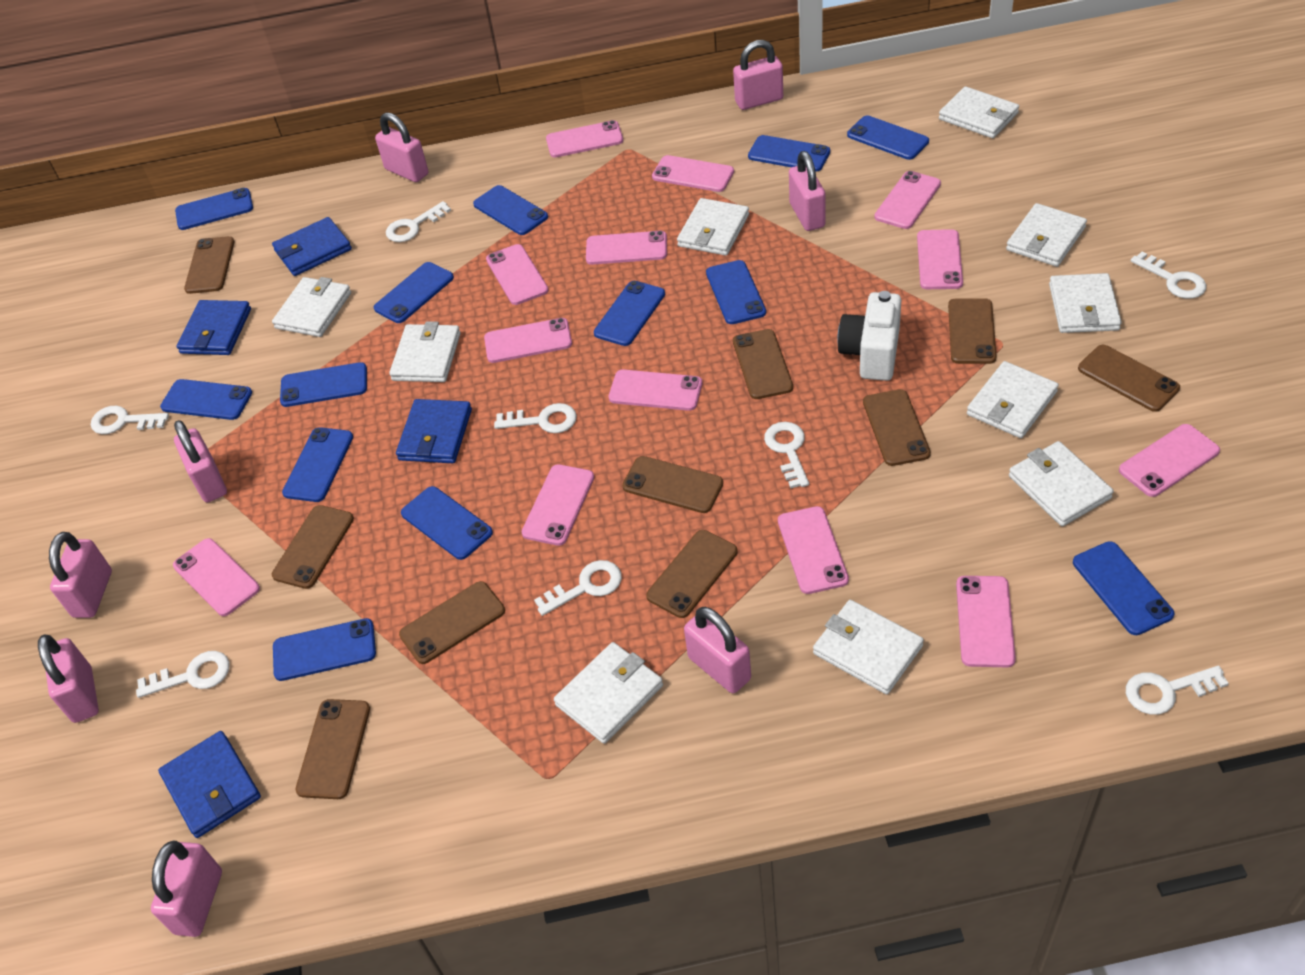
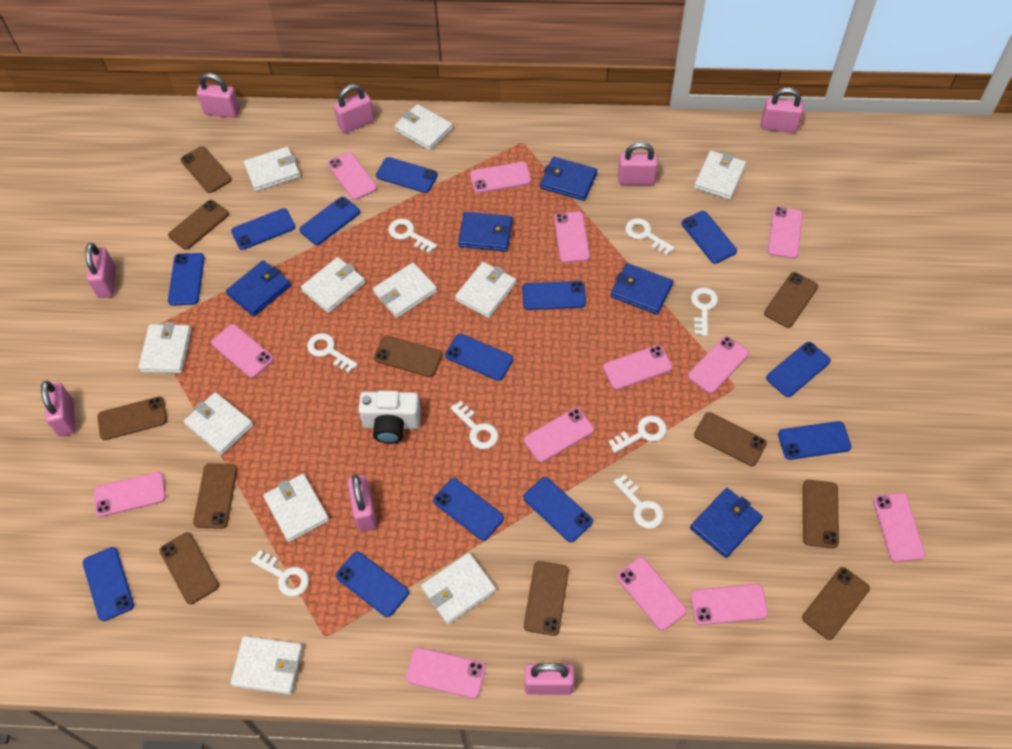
blue wallet: [158,731,261,838] [176,300,251,355] [272,217,352,276] [396,399,472,463] = 4 -> [226,260,291,316] [458,212,512,251] [540,157,597,201] [611,263,673,315] [690,488,763,558] = 5
brown phone: [184,236,235,294] [272,505,354,589] [296,699,370,799] [399,581,505,664] [622,456,723,513] [646,530,738,618] [733,329,793,399] [863,389,931,466] [948,298,997,364] [1078,345,1180,412] = 10 -> [97,396,167,440] [159,532,219,604] [168,200,229,250] [180,146,232,193] [193,463,237,529] [374,335,442,377] [524,561,569,636] [694,412,767,466] [764,272,818,328] [802,567,870,640] [803,480,839,548] = 11
white wallet: [272,277,351,337] [389,321,461,382] [554,642,663,744] [677,198,749,256] [813,600,924,694] [939,86,1019,138] [967,361,1059,438] [1006,203,1087,267] [1009,441,1114,526] [1049,273,1122,333] = 10 -> [138,322,192,373] [184,392,253,455] [230,636,303,695] [244,147,300,192] [263,474,329,542] [301,257,365,313] [373,263,437,318] [394,104,453,151] [421,553,496,624] [455,262,516,318] [694,151,746,200] = 11

